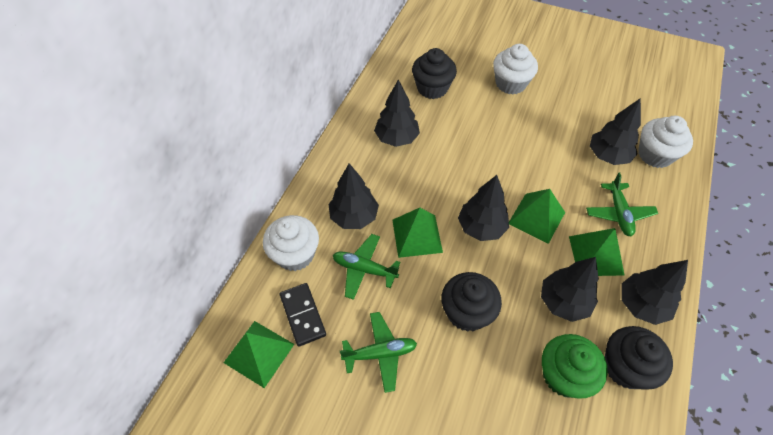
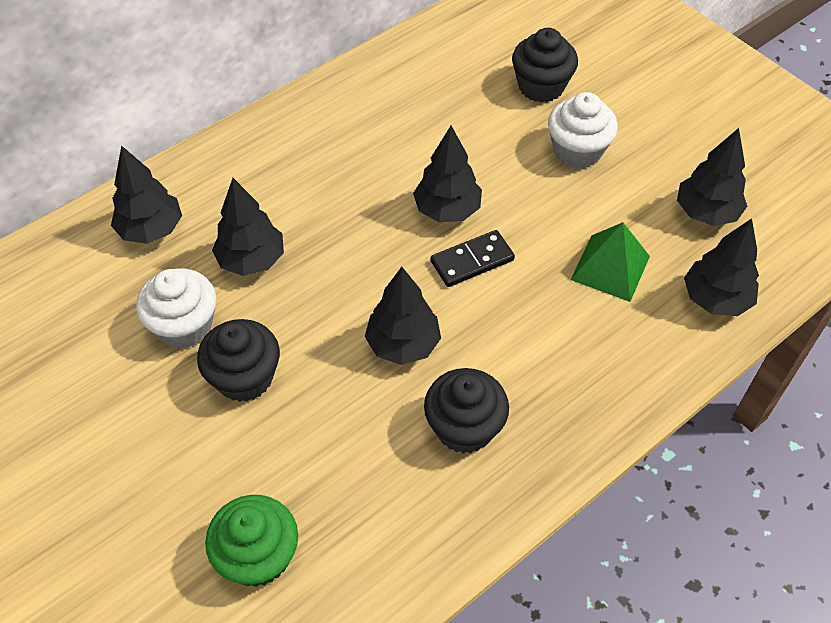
green plane: [333,234,400,300] [340,312,417,393] [586,173,658,236] = 3 -> none = 0
green pyramid: [224,321,294,388] [392,208,443,258] [509,189,565,244] [569,228,624,276] = 4 -> [571,222,650,302] = 1
white cupcake: [263,215,319,271] [493,44,538,94] [638,116,693,168] = 3 -> [136,268,216,349] [548,92,618,169] = 2

